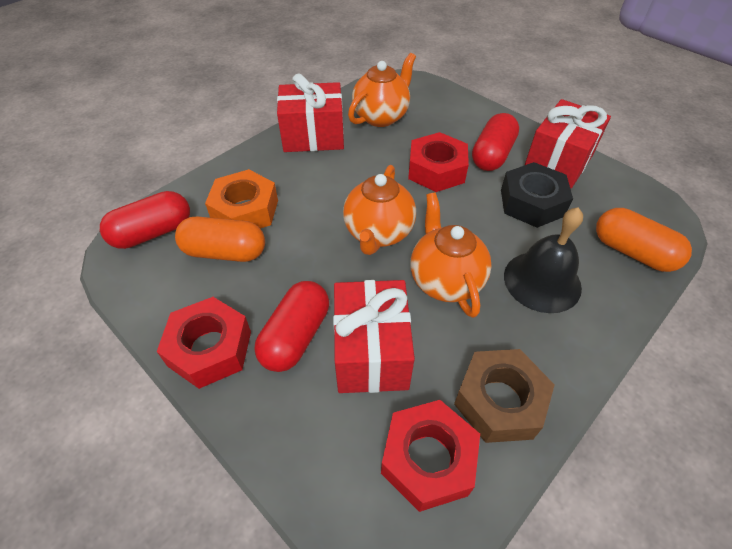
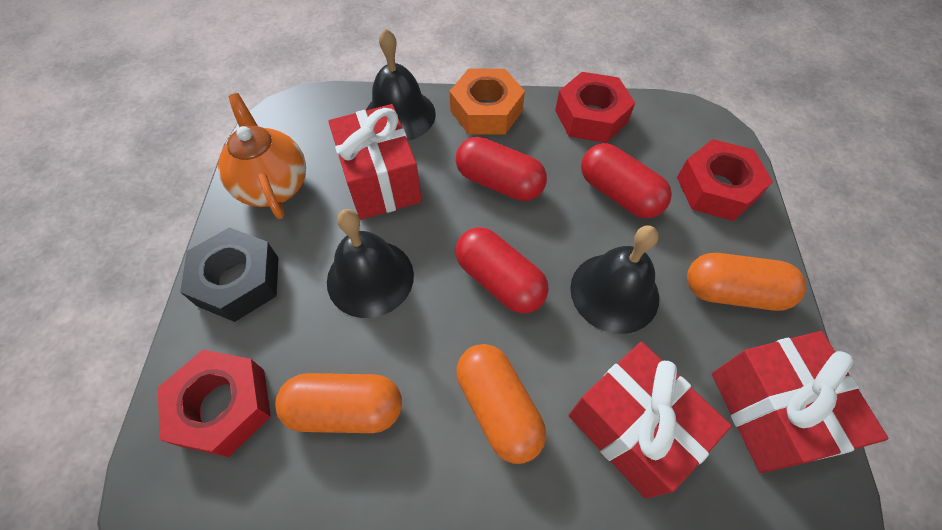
black bell: [504,207,583,313] = 1 -> [327,209,414,318] [366,28,436,141] [570,225,659,334] = 3
brown nut: [454,349,555,443] = 1 -> none = 0
orange capsule: [175,217,265,262] [596,208,692,272] = 2 -> [275,373,402,433] [456,344,546,464] [687,253,806,311] = 3
orange teapot: [343,165,416,255] [348,53,416,127] [411,192,492,318] = 3 -> [218,93,306,219] = 1

